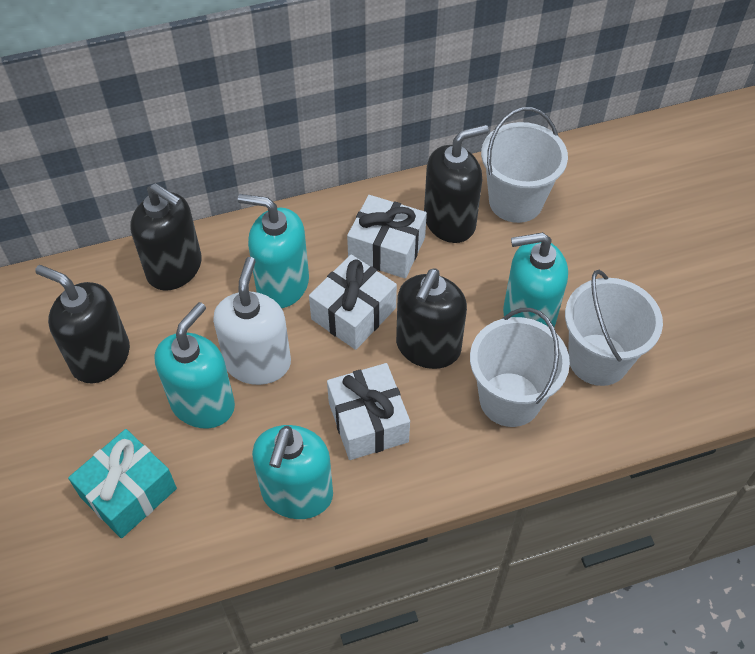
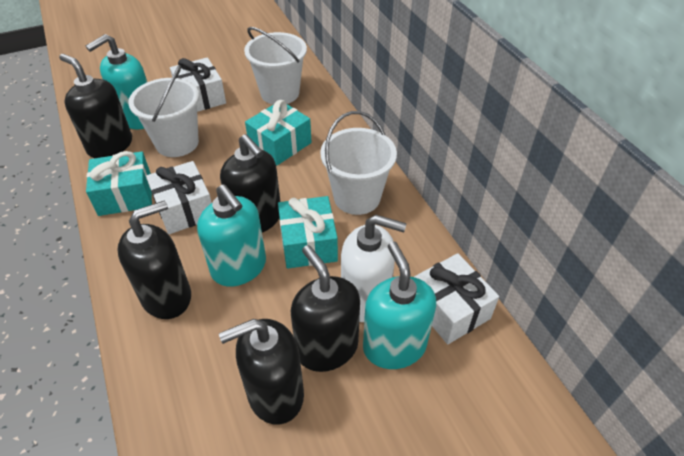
black soap dispenser: [35,265,130,383] [130,183,202,291] [396,268,467,369] [424,125,489,243] = 4 -> [59,54,132,158] [117,200,191,319] [219,319,304,425] [220,134,281,233] [291,245,360,372] = 5
turquoise gift: [68,429,177,538] = 1 -> [86,151,152,216] [245,100,312,165] [278,196,338,269] = 3
turquoise soap dispenser: [155,302,235,428] [238,194,309,308] [252,425,333,519] [503,232,568,327] = 4 -> [86,34,147,130] [197,184,266,287] [363,242,436,369] = 3

